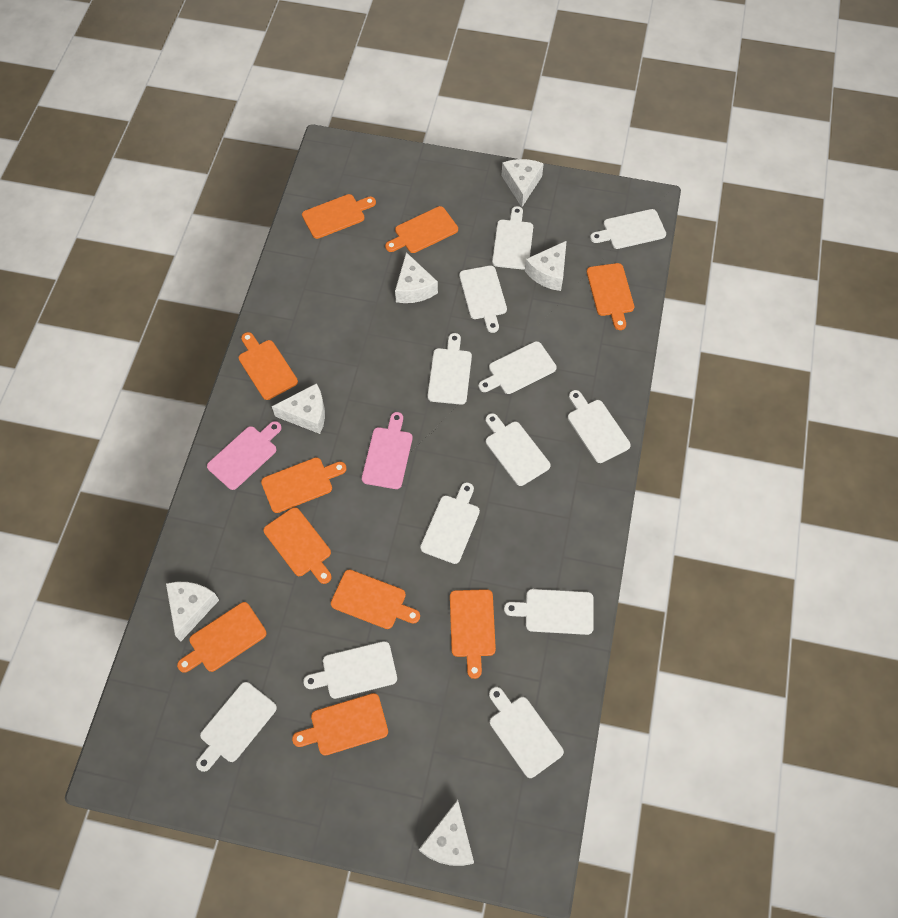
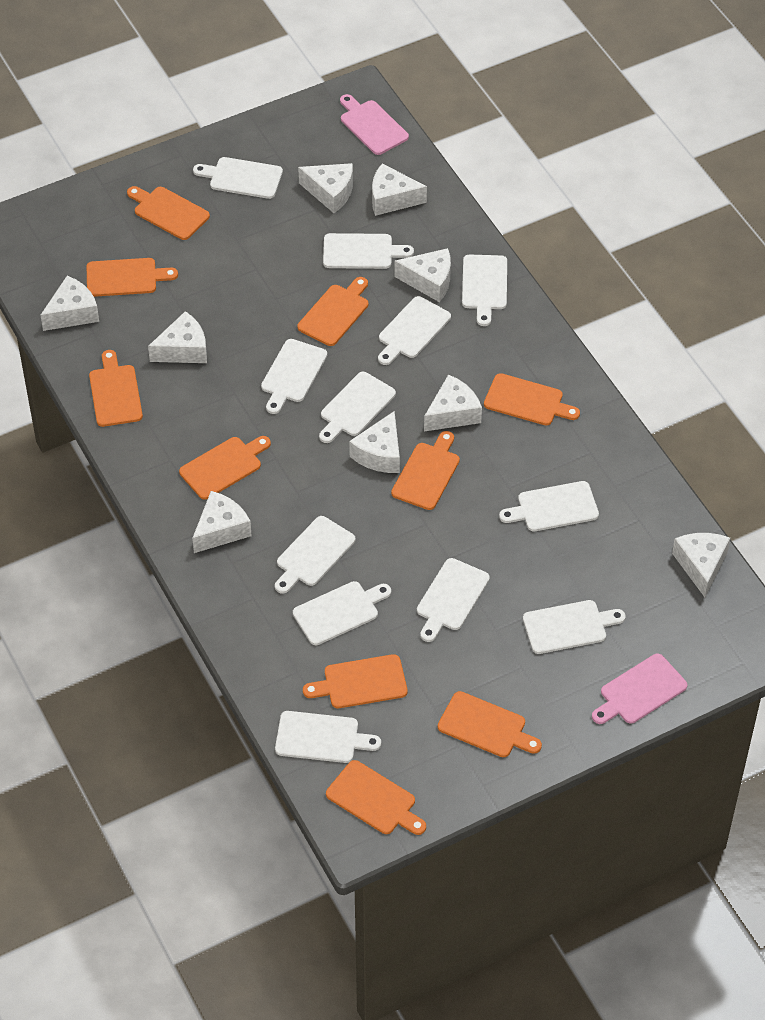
white cheese: [166,582,219,642] [272,383,325,434] [395,252,438,303] [419,800,474,866] [501,159,544,207] [525,241,567,291] = 6 -> [40,276,99,331] [148,311,207,363] [192,491,251,553] [298,163,353,213] [349,411,400,473] [372,163,427,216] [394,248,451,302] [424,374,482,432] [672,533,730,597] = 9

